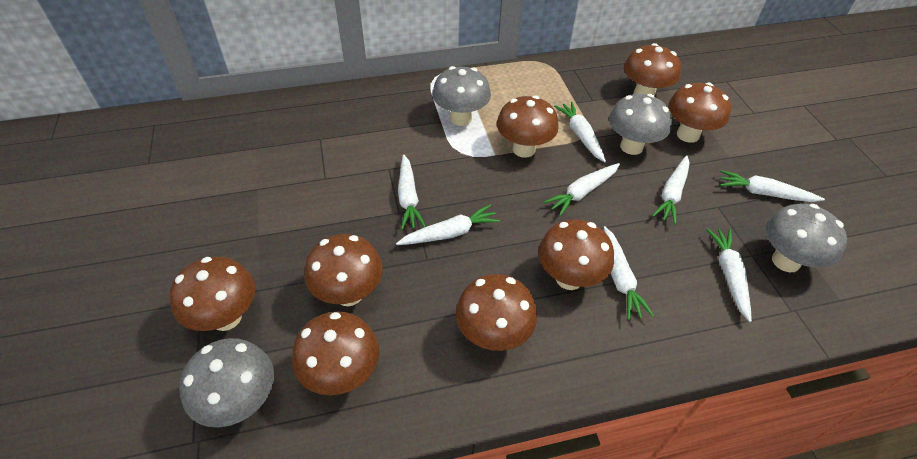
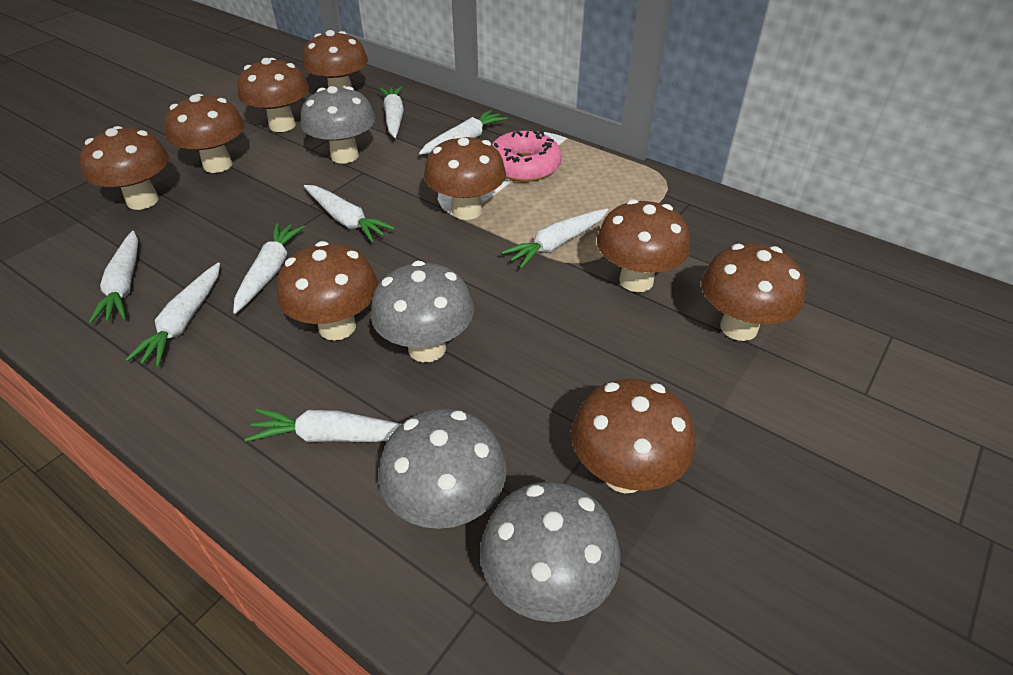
brown mushroom: [170,257,255,331] [292,311,379,395] [304,234,383,306] [456,274,537,351] [497,96,559,158] [538,220,614,290] [624,43,681,96] [668,83,731,143] = 8 -> [80,126,169,210] [165,94,245,173] [237,58,309,132] [277,241,378,341] [302,30,368,88] [424,135,506,220] [572,379,695,493] [597,199,690,292] [701,244,805,341] = 9
pink donut: none = 0 -> [492,131,562,182] = 1

